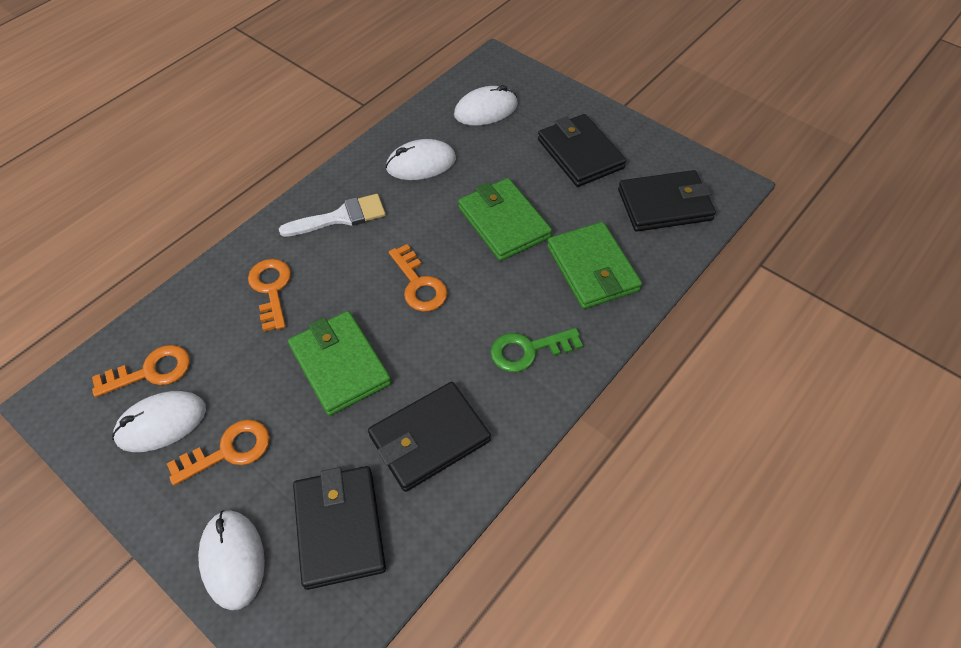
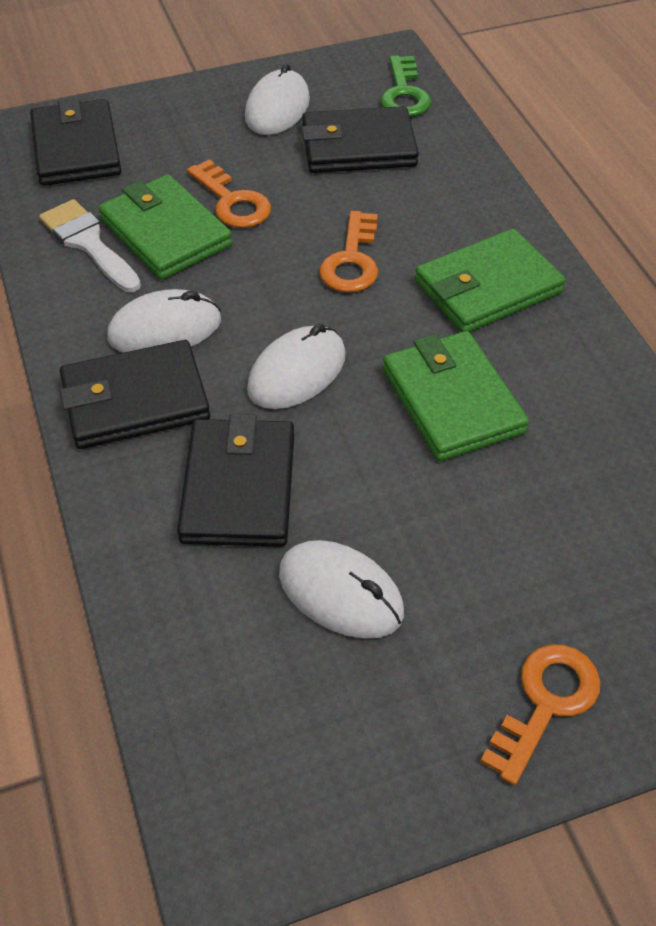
orange key: [92,345,190,397] [167,420,270,486] [248,259,291,332] [389,244,448,312] = 4 -> [187,159,271,228] [319,211,378,293] [480,645,600,785] = 3

